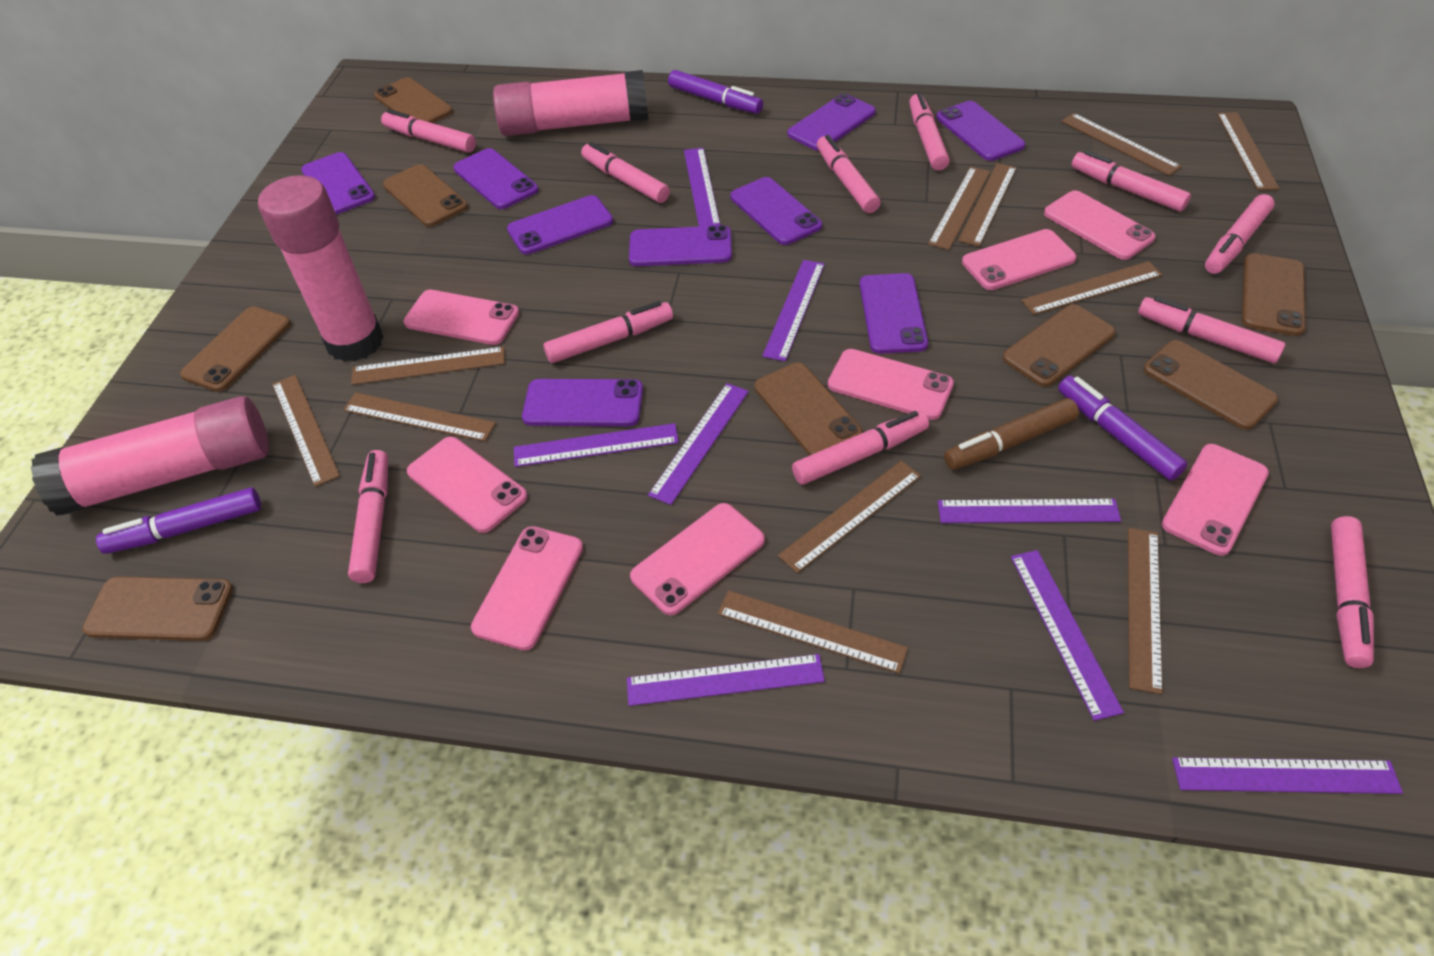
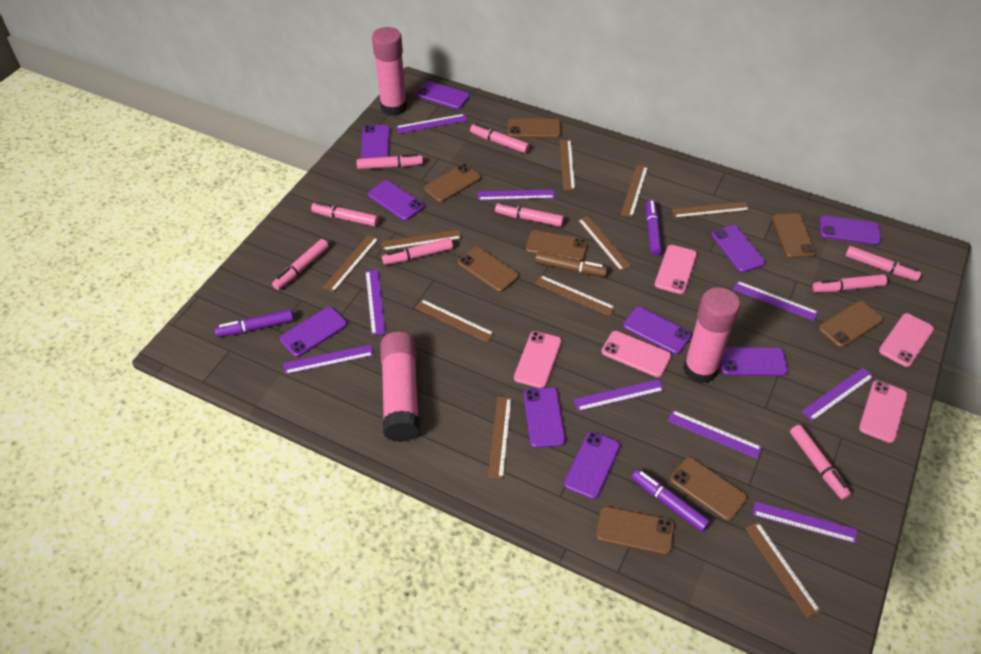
brown ruler: [272,375,340,487] [343,393,496,441] [351,347,505,385] [718,590,908,674] [778,461,921,573] [928,167,991,250] [958,163,1017,246] [1021,261,1162,315] [1061,113,1182,176] [1128,528,1163,694] [1217,112,1280,190] = 11 -> [323,234,379,292] [381,230,462,251] [415,299,494,342] [488,397,512,479] [535,275,615,316] [560,140,575,190] [578,216,631,271] [621,165,648,217] [671,202,750,218] [745,522,821,618] = 10
pink marker: [348,450,388,583] [381,109,476,153] [544,301,673,363] [581,142,670,203] [792,411,929,485] [817,135,881,213] [909,93,950,171] [1071,150,1191,212] [1138,296,1285,363] [1205,194,1275,274] [1331,516,1374,668] = 11 -> [272,239,329,290] [311,202,379,227] [356,154,423,170] [382,238,453,265] [470,123,530,153] [495,202,564,227] [790,425,851,500] [813,274,887,293] [845,246,922,281] = 9
pink phone: [403,290,519,345] [407,437,528,533] [471,526,583,651] [630,503,765,616] [828,349,954,420] [962,229,1077,290] [1044,190,1156,260] [1162,444,1269,556] = 8 -> [514,331,562,388] [601,331,672,377] [655,245,697,294] [859,380,907,443] [879,313,934,367] = 5
purple phone: [301,152,375,214] [453,148,538,209] [507,195,613,254] [522,379,643,426] [629,225,732,266] [731,177,822,245] [787,93,876,151] [860,273,928,354] [936,101,1025,161] = 9 -> [280,307,347,357] [361,125,390,159] [368,180,424,221] [416,81,470,109] [524,387,566,448] [564,431,620,499] [623,307,692,354] [711,225,766,273] [720,347,788,376] [820,216,881,245] = 10
purple ruler: [514,423,679,467] [627,654,825,706] [648,383,749,505] [684,148,720,227] [762,260,825,361] [938,499,1121,523] [1011,550,1124,721] [1172,757,1403,794] = 8 -> [283,345,374,375] [365,270,386,335] [396,114,467,134] [478,190,555,200] [574,379,664,411] [667,410,762,459] [733,281,818,321] [753,501,857,544] [801,368,874,421] = 9

